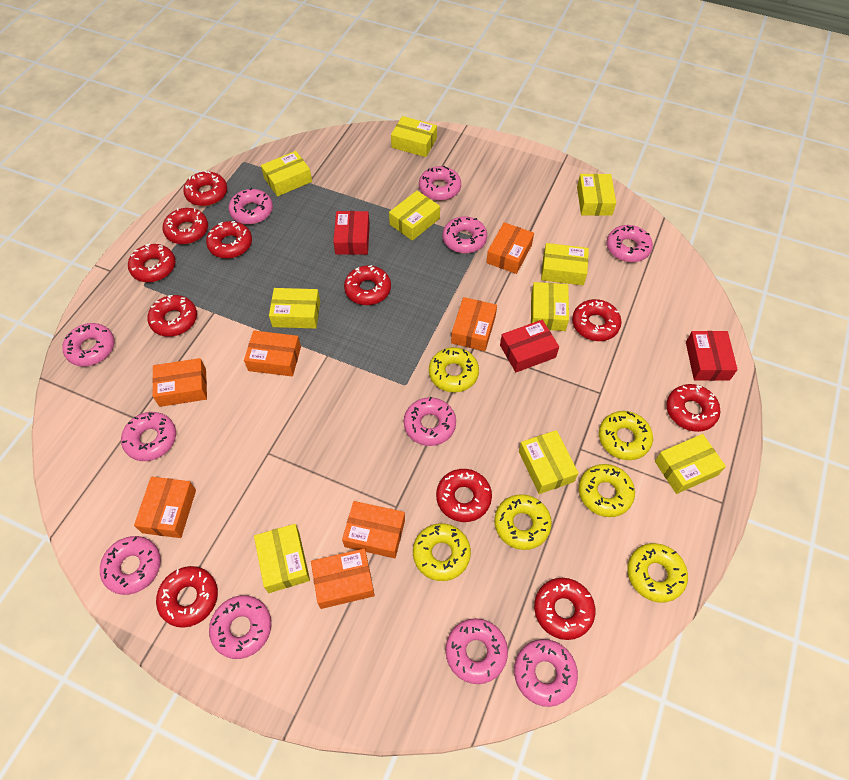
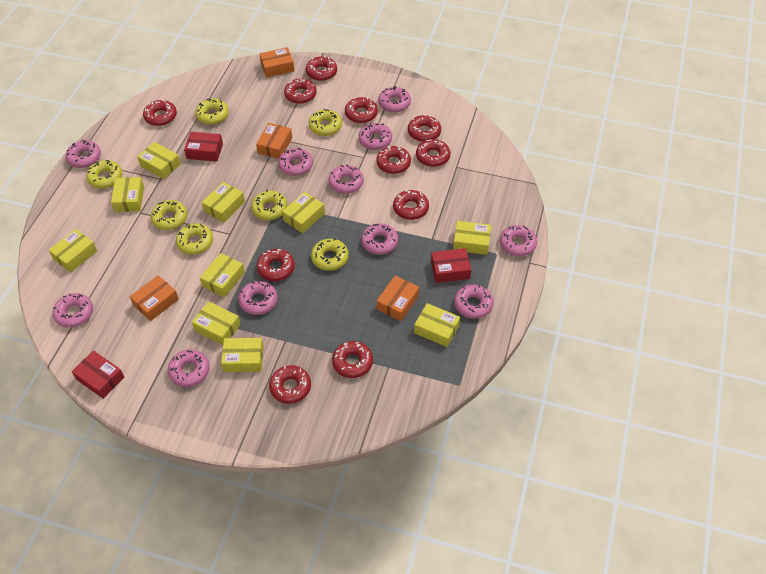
orange box: [134,477,196,538] [152,358,207,407] [244,331,301,376] [311,549,375,609] [342,501,405,558] [451,297,497,351] [486,222,534,274] = 7 -> [130,275,179,321] [256,123,292,159] [259,47,294,78] [377,276,419,321] = 4
yellow donut: [413,523,471,581] [429,347,479,392] [494,494,552,550] [579,464,635,517] [599,411,653,460] [627,543,688,603] = 6 -> [86,160,122,189] [151,200,188,230] [176,223,213,255] [195,99,229,125] [251,190,287,220] [309,109,342,136] [311,239,349,271] = 7

